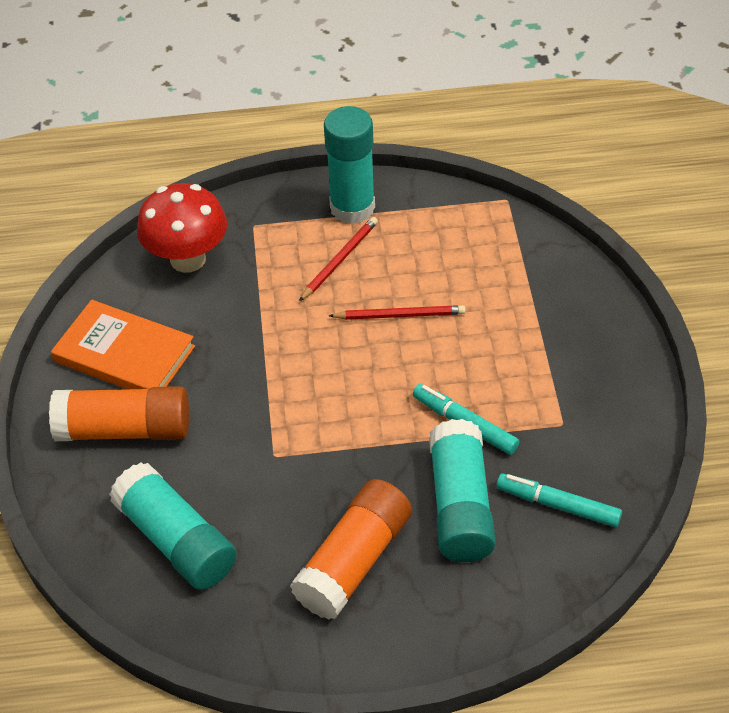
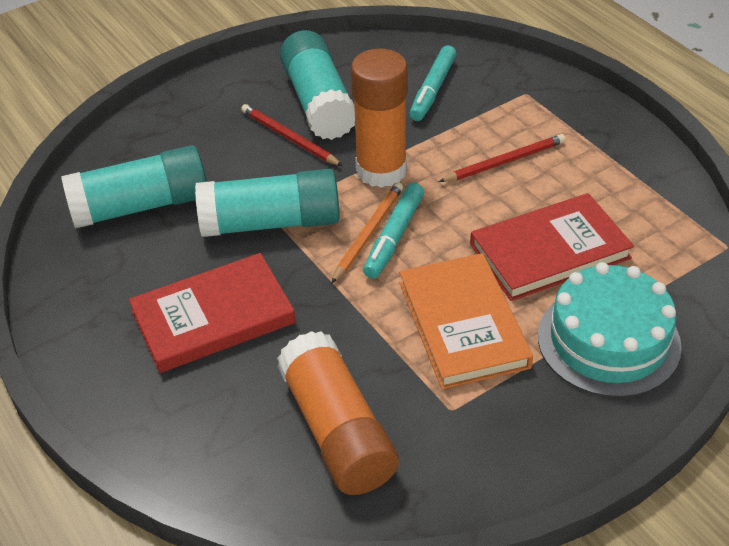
orange pencil: none = 0 -> [332,182,403,283] = 1
red book: none = 0 -> [129,253,296,373] [470,193,634,301] = 2
red mushroom: [137,183,227,273] = 1 -> none = 0
turquoise cake: none = 0 -> [538,262,682,398] = 1

